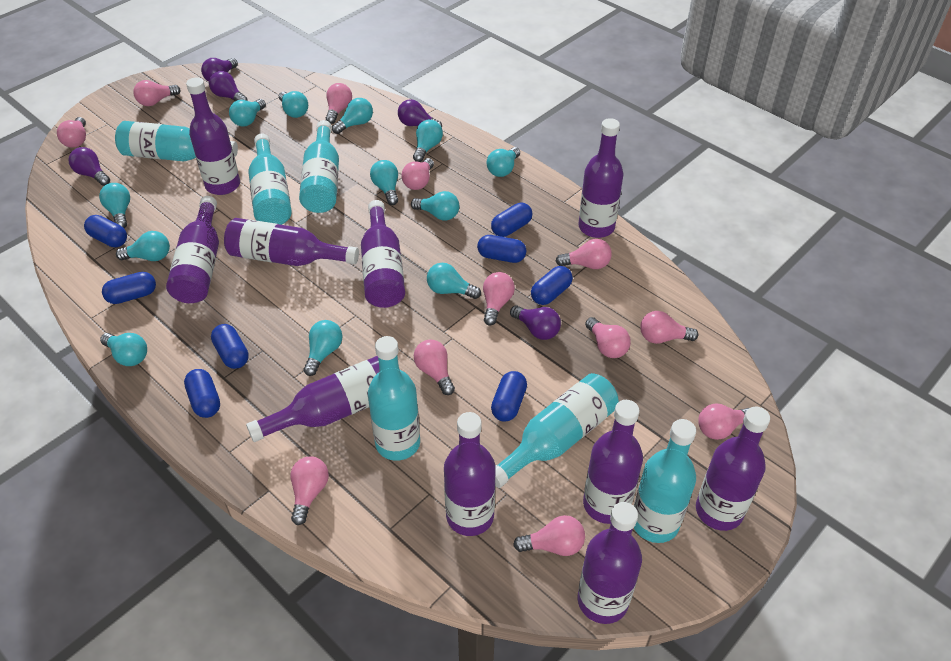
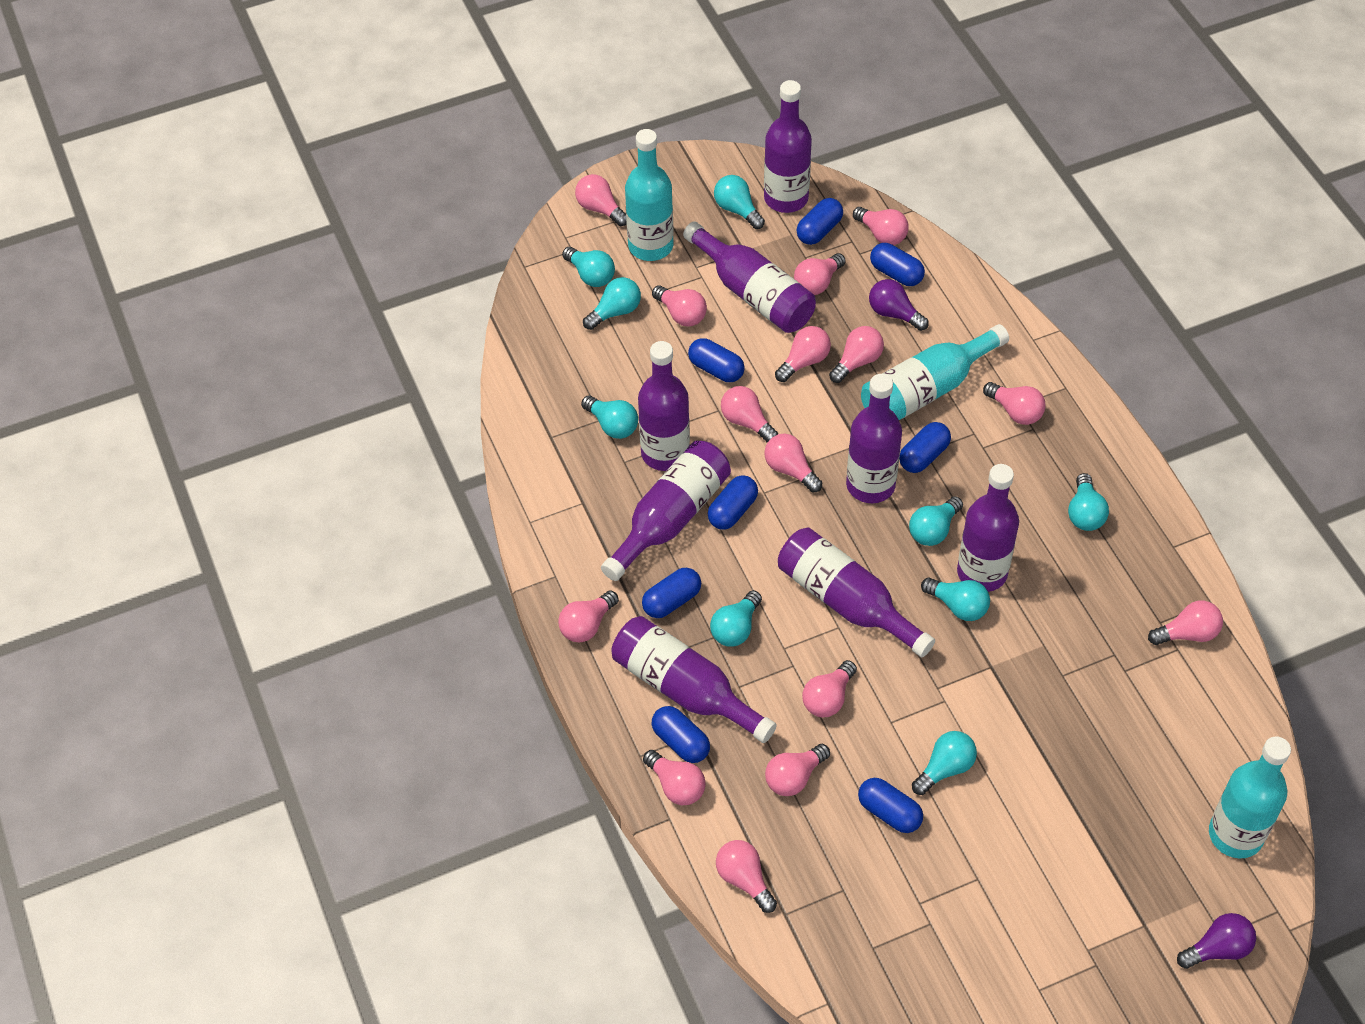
pink light bulb: [57,117,86,148] [133,80,180,106] [290,456,329,525] [326,83,352,124] [401,158,434,190] [414,340,455,395] [483,272,515,326] [513,515,585,556] [556,239,612,269] [585,317,631,358] [640,311,698,344] [698,403,749,440] = 12 -> [558,590,619,642] [575,174,627,226] [643,750,706,805] [652,285,707,326] [716,840,777,913] [721,386,778,443] [764,434,822,493] [765,744,830,796] [775,326,831,382] [794,253,846,295] [802,660,857,717] [829,326,884,383] [853,207,909,245] [983,382,1045,425] [1148,601,1223,645] = 15
purple bottle: [166,196,219,303] [186,77,240,195] [224,218,359,266] [246,356,379,442] [361,200,405,308] [444,412,496,536] [578,118,624,238] [578,502,642,624] [583,400,643,524] [696,407,770,531] = 10 -> [601,441,731,581] [611,616,777,743] [638,341,690,471] [683,221,816,333] [764,80,812,213] [778,528,935,657] [846,374,902,503] [957,464,1019,592] = 8
purple light bulb: [69,147,110,186] [201,58,238,82] [209,71,248,101] [398,99,442,127] [510,306,561,340] = 5 -> [869,279,929,331] [1177,913,1256,969] = 2
turquoise bottle: [115,121,238,161] [248,133,292,225] [299,120,339,213] [368,336,420,461] [495,373,619,488] [634,419,696,543] = 6 -> [625,129,673,261] [861,324,1009,420] [1209,737,1291,858] = 3
turquoise light bulb: [99,183,130,228] [100,333,147,366] [116,231,170,261] [229,99,266,126] [279,91,308,118] [303,320,343,376] [332,98,373,134] [370,160,398,205] [411,191,459,221] [413,120,443,162] [427,263,481,299] [487,147,520,177] = 12 -> [562,247,615,287] [581,395,638,439] [583,277,641,330] [710,590,762,647] [714,175,765,229] [909,496,963,546] [912,731,977,795] [921,578,990,621] [1068,473,1109,531] = 9

